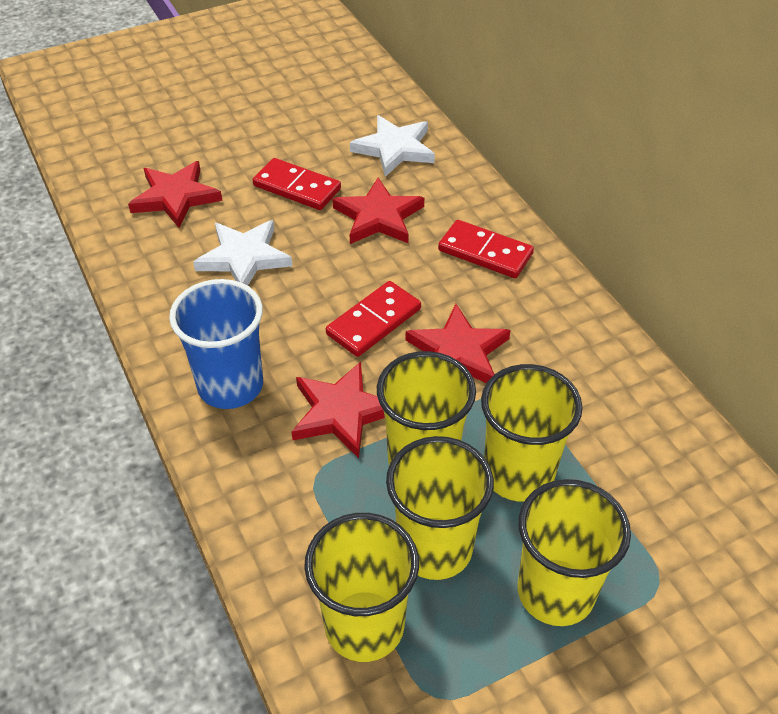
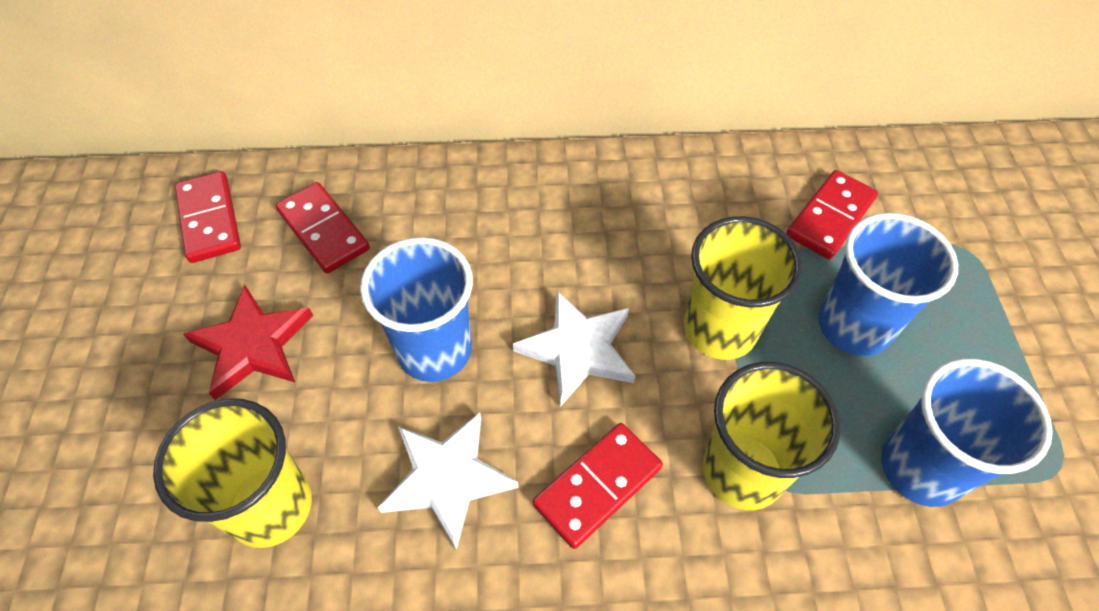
blue cup: [169,279,263,409] = 1 -> [360,237,473,382] [818,213,958,356] [881,358,1053,507] = 3
red domino: [253,158,341,210] [326,281,421,357] [438,220,534,278] = 3 -> [175,171,241,263] [276,182,370,273] [533,423,663,549] [786,170,878,260] = 4
red star: [128,161,222,228] [292,362,385,458] [332,177,424,244] [405,304,511,383] = 4 -> [183,285,313,400] = 1
yellow cup: [304,513,419,662] [377,351,476,465] [386,436,494,580] [481,364,582,502] [518,479,631,626] = 5 -> [153,398,312,548] [684,216,803,360] [703,362,841,510] = 3

